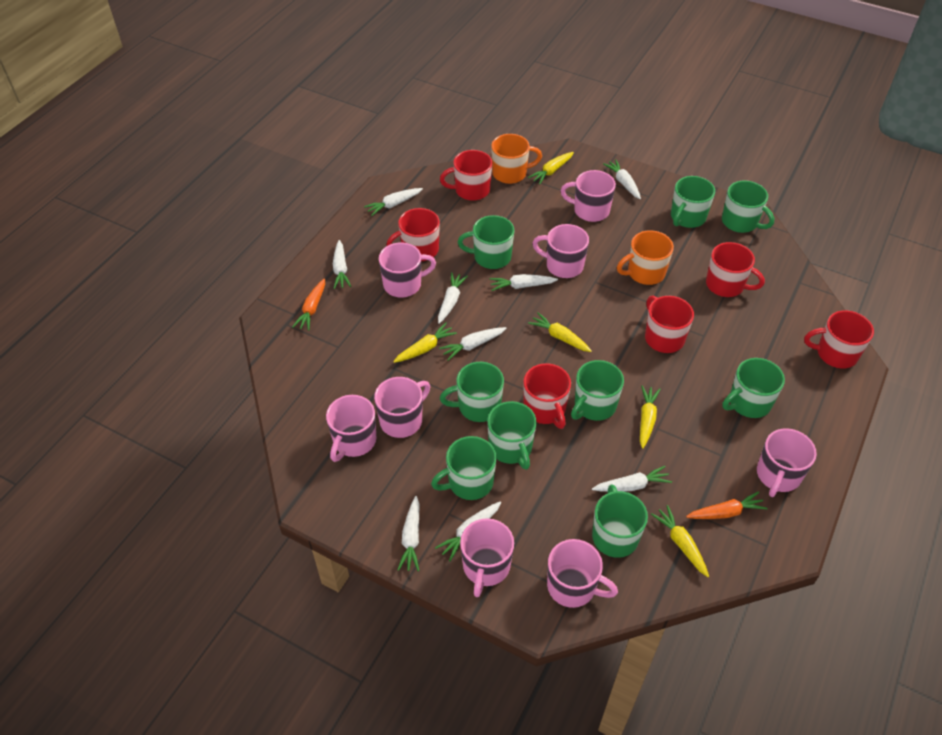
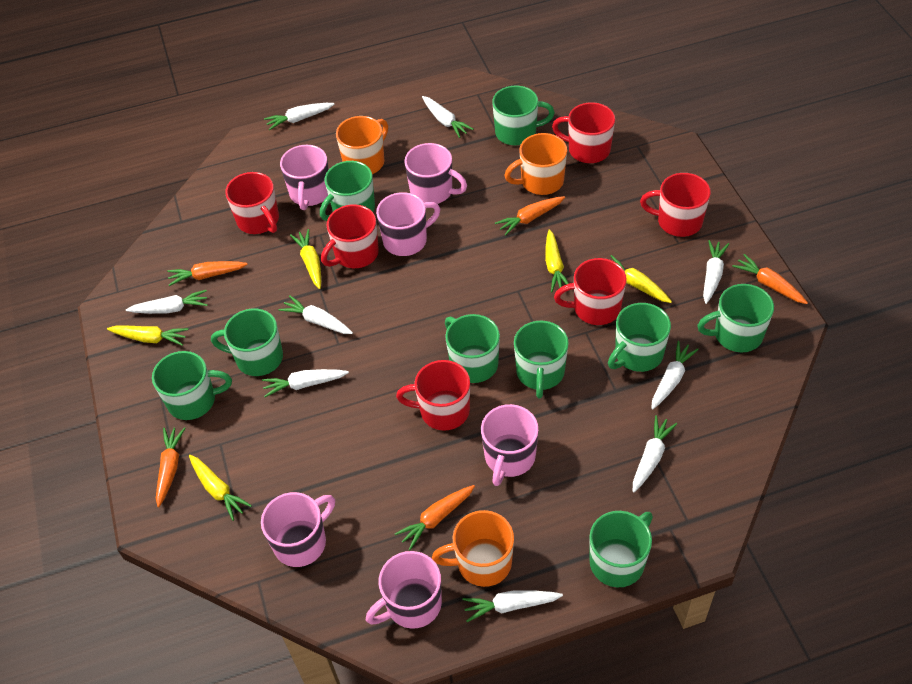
orange carrot: [292,278,325,331] [686,491,768,519] = 2 -> [156,427,185,507] [167,261,248,286] [395,485,475,550] [495,196,565,236] [732,254,808,304] = 5
orange mug: [491,134,542,184] [617,230,674,285] = 2 -> [336,116,388,174] [432,510,514,587] [504,133,567,195] = 3
pink mug: [326,395,376,462] [374,377,430,438] [379,243,436,297] [460,518,514,597] [532,224,589,278] [547,539,618,608] [560,170,616,222] [757,428,817,497] = 8 -> [261,492,335,567] [280,145,329,210] [366,551,442,629] [376,192,440,256] [404,143,467,204] [481,404,539,486] = 6

